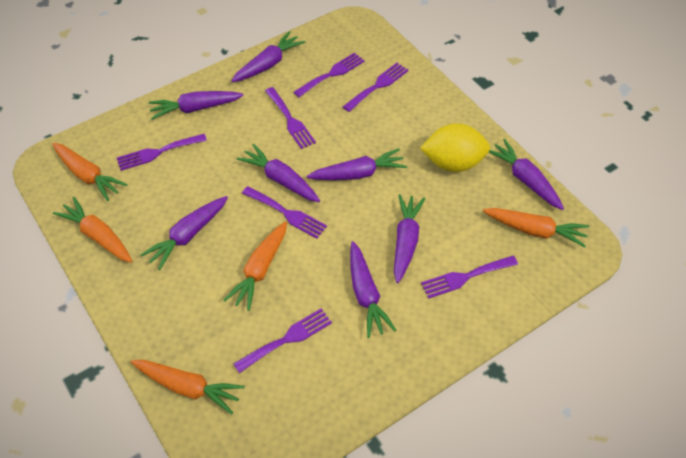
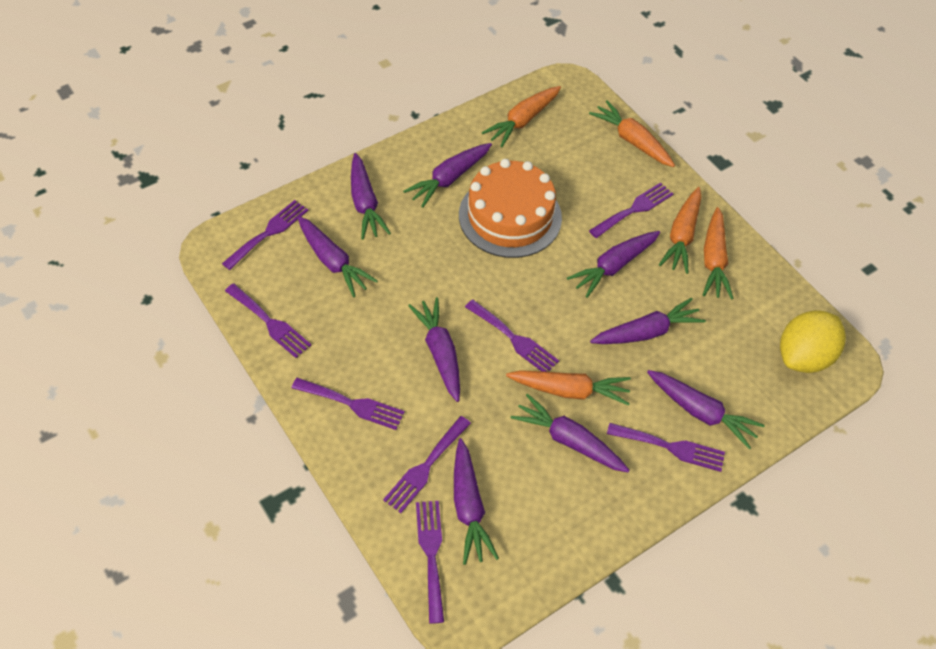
orange cake: none = 0 -> [459,159,562,258] = 1
purple carrot: [140,196,228,270] [149,91,244,120] [231,31,305,82] [237,144,320,202] [307,148,407,180] [350,241,396,338] [394,194,425,283] [489,139,564,210] = 8 -> [298,216,378,297] [351,153,391,240] [403,143,492,208] [408,297,460,402] [454,438,499,565] [511,394,630,472] [567,231,660,298] [590,298,706,344] [647,370,765,449] = 9
purple fork: [117,134,207,171] [234,308,332,373] [242,186,327,239] [265,87,316,149] [294,53,365,97] [343,63,408,112] [421,256,518,298] = 7 -> [222,200,309,270] [225,284,311,358] [292,378,405,430] [383,416,471,513] [416,501,444,624] [465,299,559,372] [589,182,673,238] [607,423,725,472] = 8

